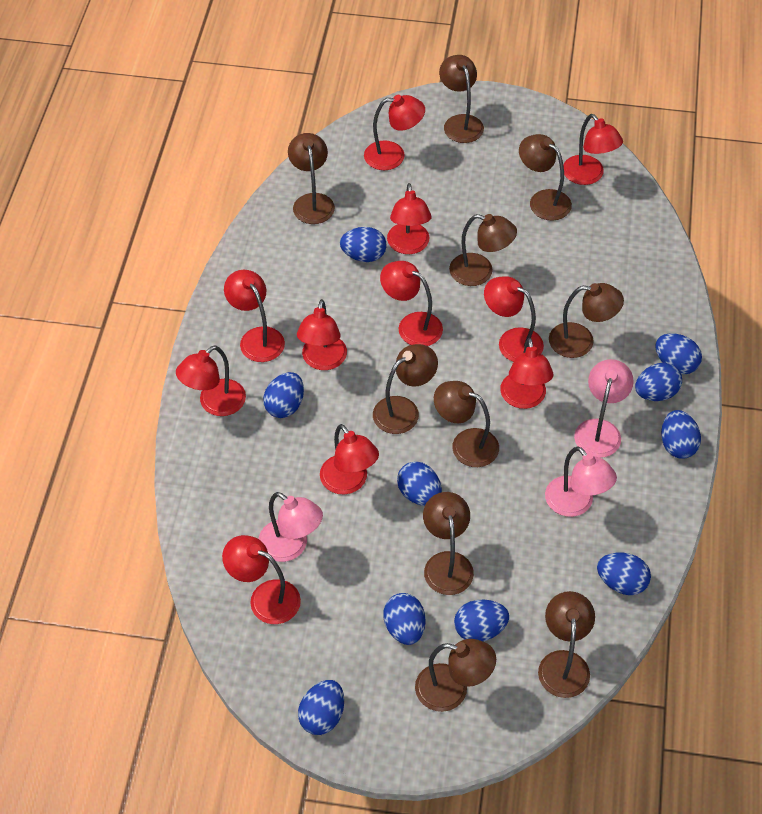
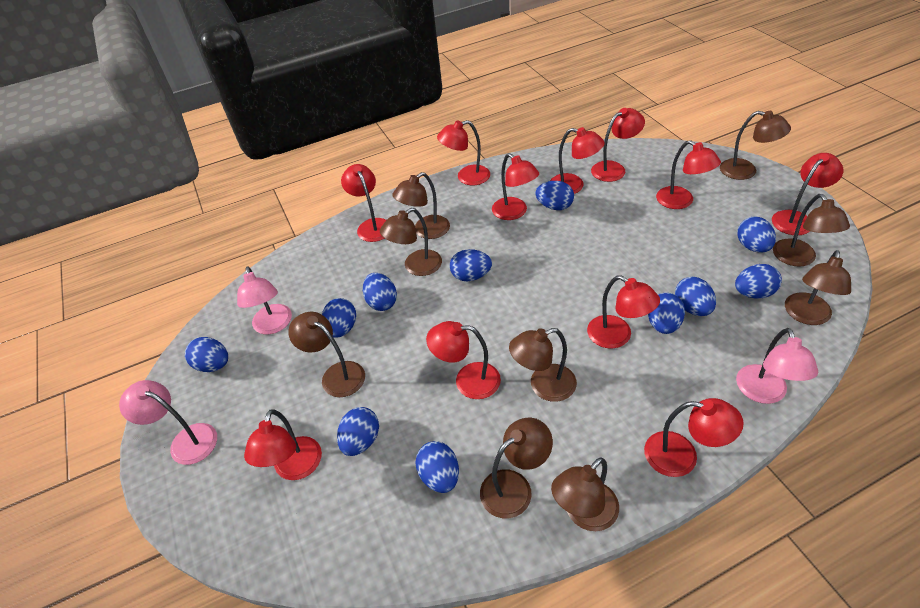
blue egg: [263,372,304,418] [298,680,344,735] [340,227,387,262] [384,593,425,645] [397,462,442,506] [454,600,509,641] [597,553,651,595] [635,363,682,401] [655,333,702,375] [661,410,701,459] = 10 -> [185,337,228,372] [322,298,356,338] [337,407,379,456] [363,273,397,311] [415,441,459,493] [450,249,492,281] [535,181,574,210] [648,293,685,334] [675,277,716,316] [735,264,782,299] [737,217,776,253] = 11
brown lamp: [288,133,335,224] [373,344,438,434] [415,639,496,712] [423,492,474,595] [434,381,499,467] [439,55,484,143] [449,214,517,286] [519,134,572,220] [538,591,595,698] [549,283,624,358] = 10 -> [288,312,365,397] [380,208,442,276] [392,172,450,239] [480,418,553,518] [509,328,577,402] [551,457,619,531] [720,111,791,180] [773,194,850,267] [785,250,851,325] = 9

